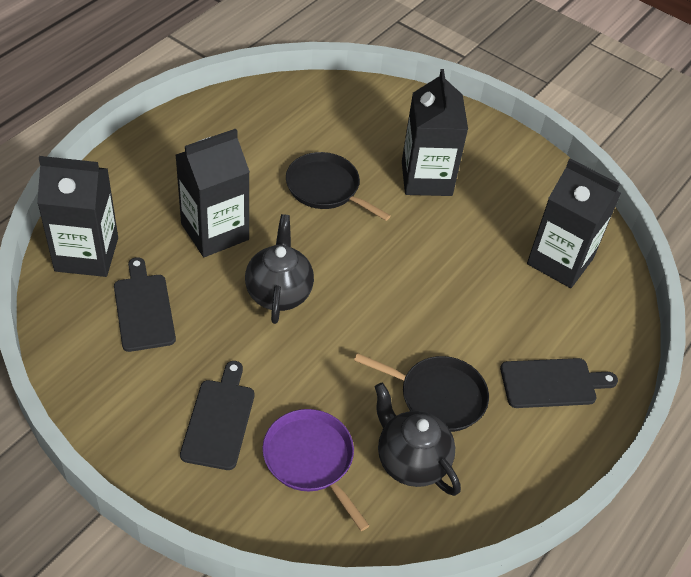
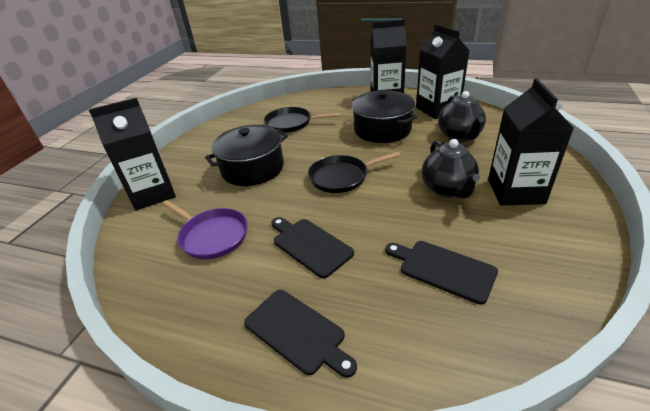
black pot: none = 0 -> [205,125,288,186] [352,90,417,143] = 2

